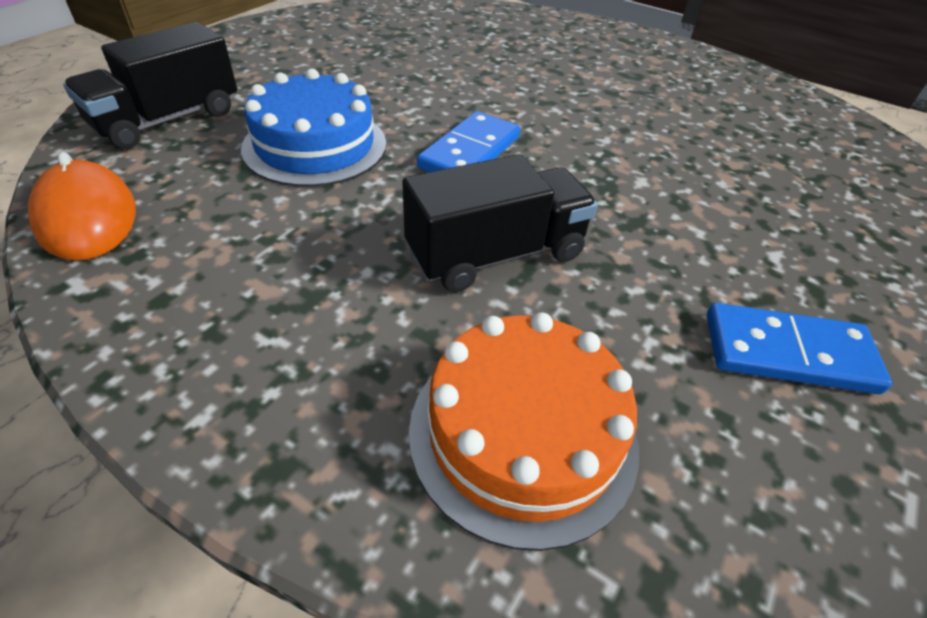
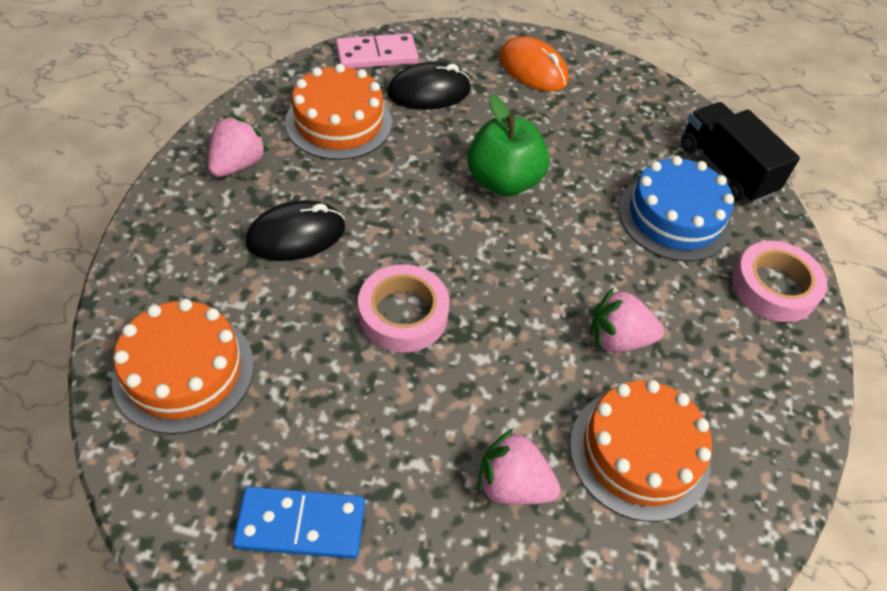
black mouse: none = 0 -> [246,200,345,261] [387,62,471,110] = 2
black truck: [63,22,237,149] [402,154,598,292] = 2 -> [681,102,800,204] = 1
blue domino: [417,111,520,172] [707,303,892,394] = 2 -> [233,486,365,559] = 1
green apple: none = 0 -> [467,95,549,196] = 1
orange cake: [409,312,639,551] = 1 -> [112,299,254,434] [285,64,392,160] [570,380,712,522] = 3
pink domino: none = 0 -> [336,33,419,68] = 1
pink strawberry: none = 0 -> [208,115,268,177] [477,428,561,505] [590,288,664,352] = 3
pink tape: none = 0 -> [358,264,450,353] [732,241,827,322] = 2

